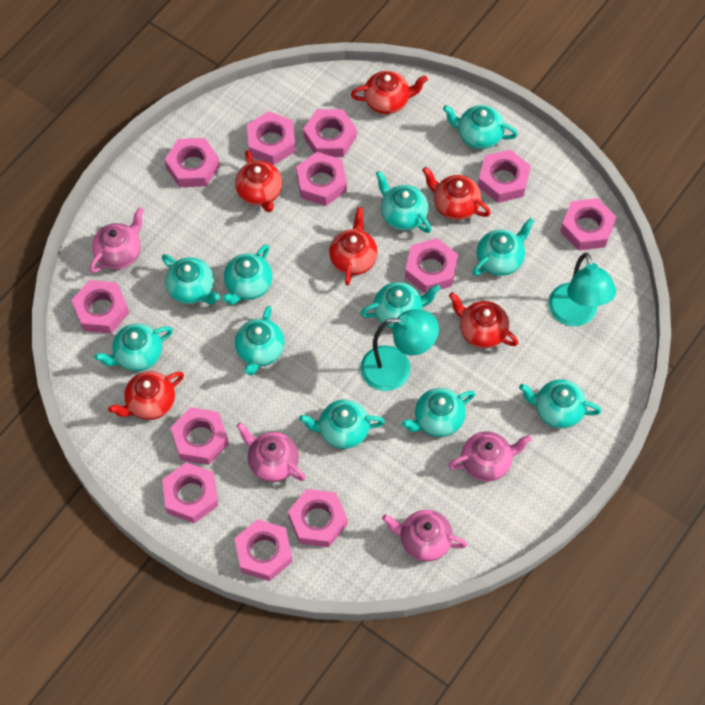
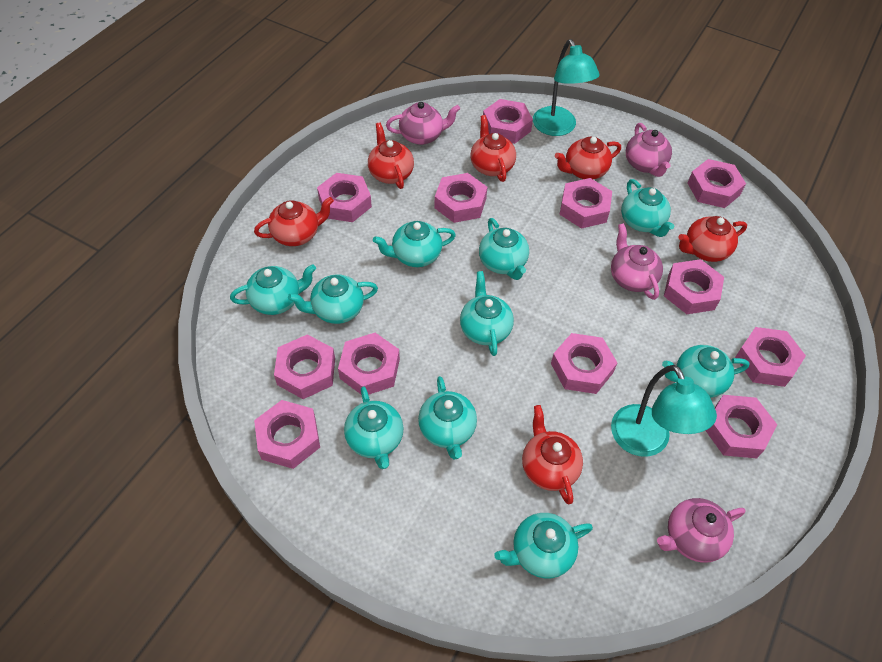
turquoise teapot: [94,323,173,371] [162,254,220,304] [222,244,272,305] [235,306,284,375] [299,399,385,449] [361,282,441,329] [376,171,431,233] [402,388,475,437] [443,105,518,149] [473,218,534,276] [519,379,601,429] = 11 -> [230,264,316,315] [288,274,378,324] [344,386,404,469] [373,221,456,267] [418,376,477,459] [460,271,514,356] [479,218,529,280] [494,513,593,578] [621,179,674,237] [662,345,750,398] = 10

